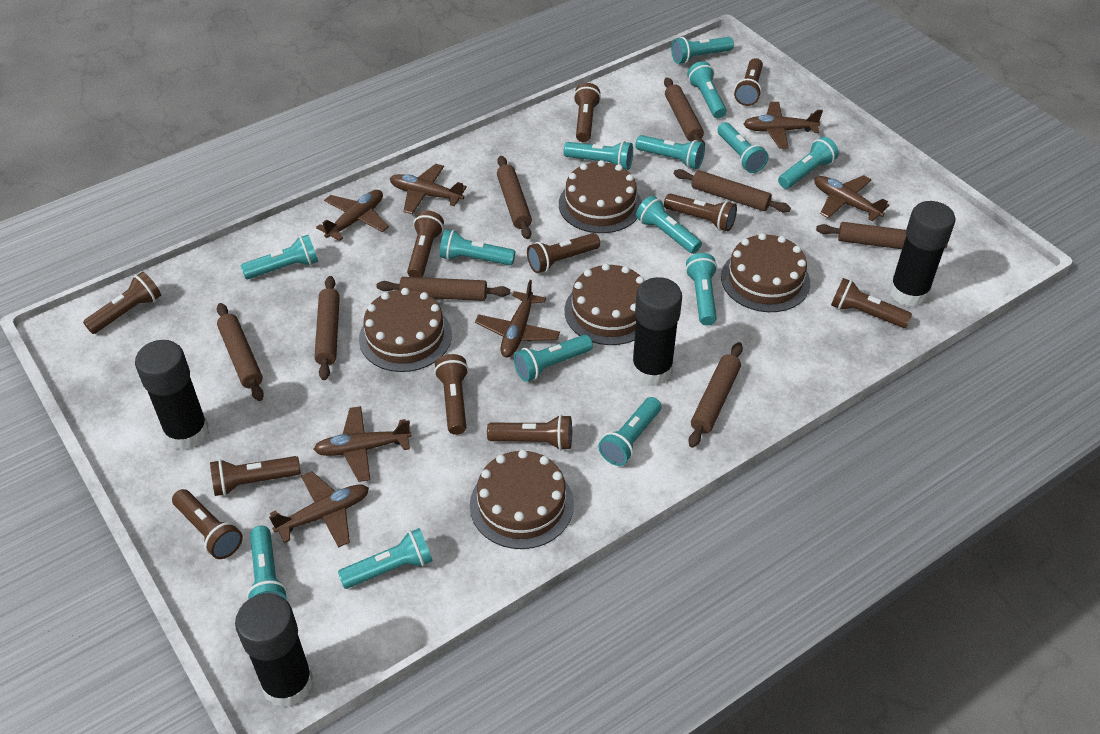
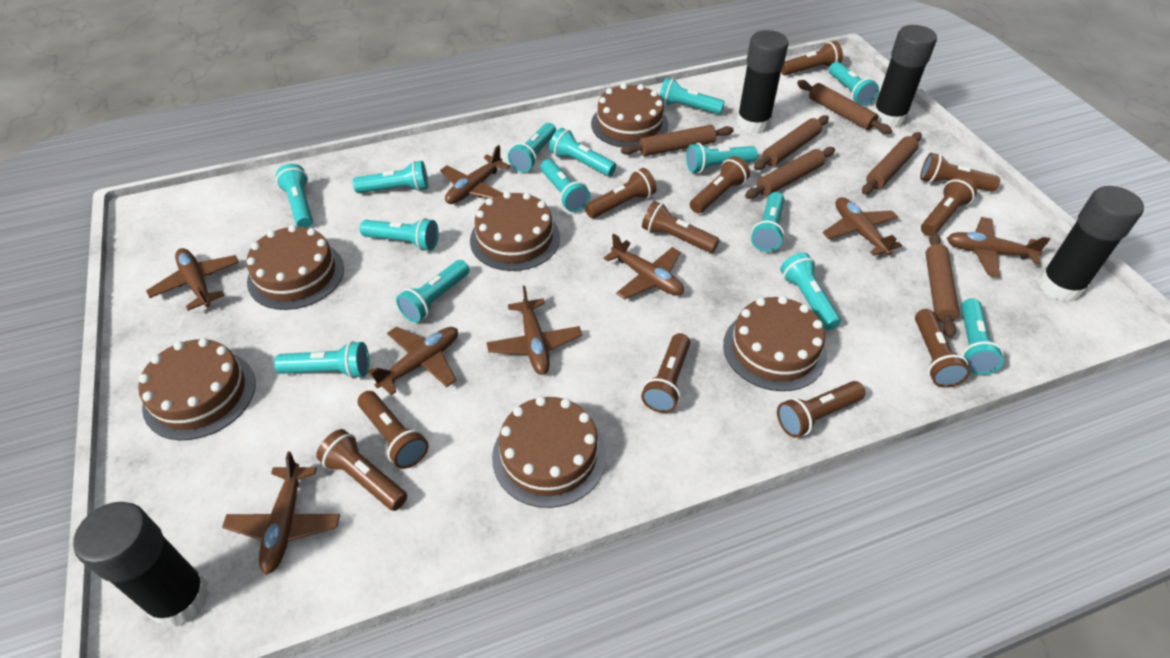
brown cake: [359,288,452,372] [470,450,574,549] [559,160,642,233] [565,263,645,345] [721,233,810,312] = 5 -> [138,338,256,440] [246,225,344,310] [470,191,560,271] [492,396,606,508] [591,83,669,148] [723,296,827,391] = 6
brown plane: [269,471,369,548] [313,406,412,482] [316,190,389,241] [390,164,467,214] [475,280,560,357] [743,102,823,148] [814,175,890,221] = 7 -> [146,248,239,311] [222,452,340,575] [367,327,458,395] [440,145,511,204] [487,286,582,375] [604,233,684,299] [823,197,902,256] [947,217,1050,277] = 8
brown rolling pin: [217,303,264,401] [314,276,340,380] [377,277,510,301] [497,156,532,239] [664,77,705,144] [674,169,791,212] [688,342,743,448] [816,222,948,249] = 8 -> [621,125,734,156] [745,147,835,199] [754,115,829,170] [797,80,892,134] [862,132,922,195] [925,233,960,338] = 6

